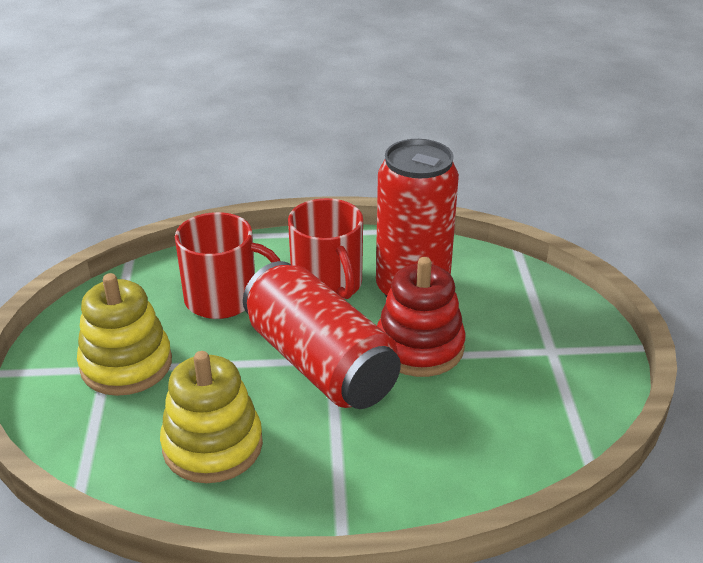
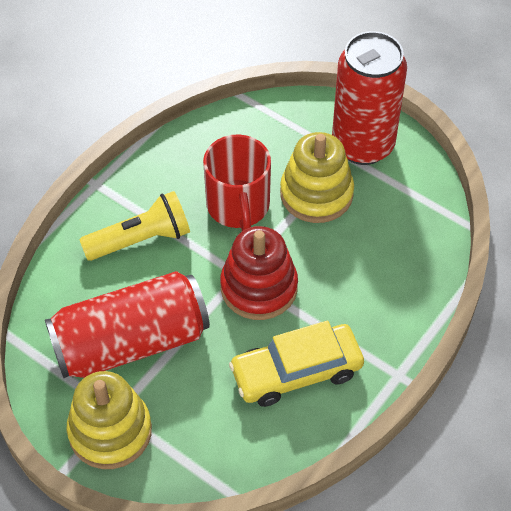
red mug: [175,212,280,319] [288,198,363,299] = 2 -> [203,134,271,231] = 1
yellow car: none = 0 -> [229,321,364,407] = 1
yellow flashlight: none = 0 -> [79,191,190,261] = 1

